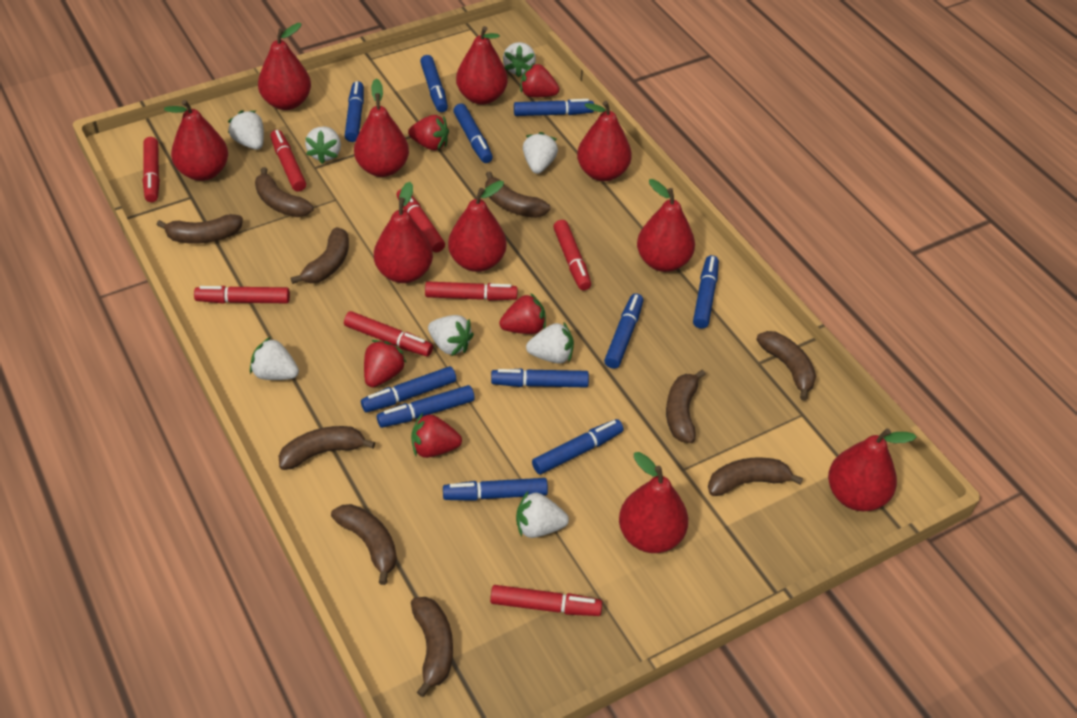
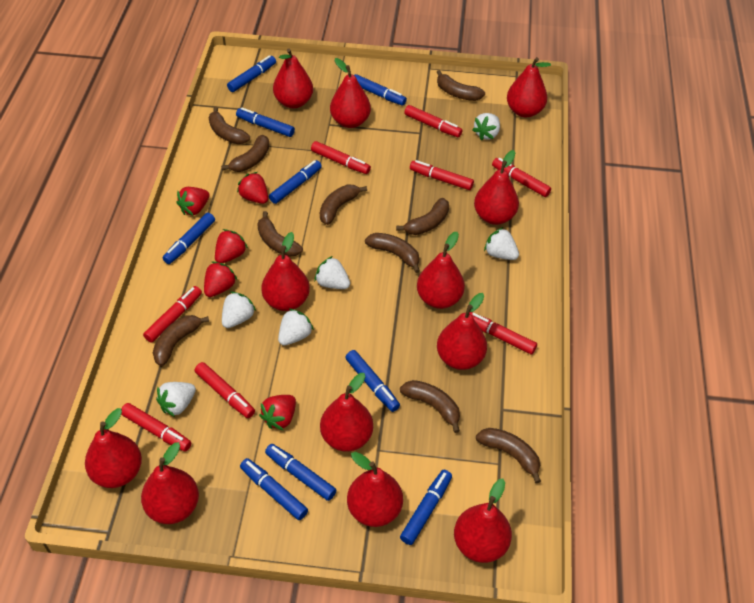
blue marker: [345,81,364,142] [361,366,456,413] [377,385,475,428] [420,55,448,112] [443,478,548,501] [453,104,493,163] [491,368,589,387] [514,99,594,116] [532,419,623,475] [604,293,643,369] [693,255,719,329] = 11 -> [162,213,215,264] [227,55,276,92] [236,107,295,137] [240,458,308,520] [265,444,336,501] [269,160,322,204] [345,350,400,412] [354,74,407,106] [400,470,452,545] = 9
red pear: [164,100,228,181] [258,23,311,110] [354,78,409,177] [374,182,433,283] [448,181,506,272] [456,26,508,105] [577,101,632,181] [619,452,688,553] [637,179,695,272] [828,428,916,511] = 10 -> [85,408,142,488] [141,442,199,524] [261,232,310,311] [273,48,313,108] [320,373,373,452] [330,58,371,128] [347,452,403,527] [417,232,465,309] [437,293,487,370] [454,479,512,563] [474,150,519,225] [507,57,551,117] = 12
white strawberry: [228,110,264,150] [250,337,299,380] [305,126,341,164] [428,315,474,356] [503,42,536,78] [516,492,569,538] [523,132,558,174] [526,322,574,364] = 8 -> [156,382,196,417] [222,292,256,328] [278,309,314,346] [314,256,350,289] [472,113,500,140] [484,227,519,260] = 6

